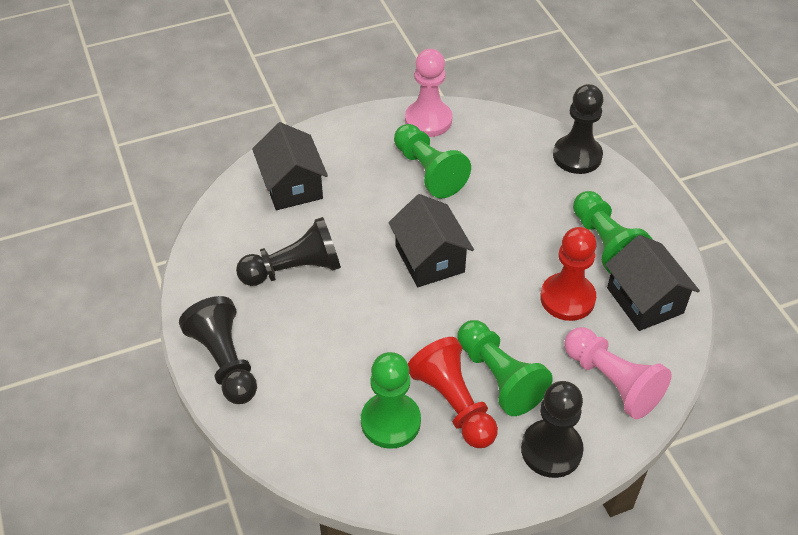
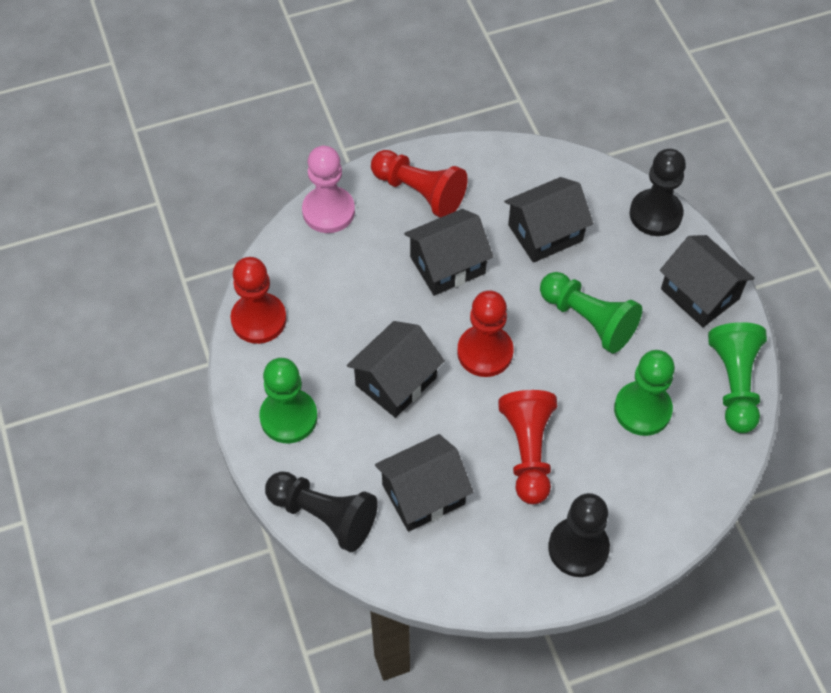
black house: [252,122,328,210] [388,194,474,287] [605,235,700,331] = 3 -> [347,321,445,418] [375,434,473,532] [404,209,493,296] [504,177,593,263] [660,235,755,327] = 5
black pawn: [179,296,257,404] [236,217,341,286] [521,381,584,478] [553,84,604,174] = 4 -> [265,471,378,552] [548,493,610,577] [630,149,686,236] = 3
pink pawn: [405,49,452,137] [564,327,672,419] = 2 -> [302,146,355,233] = 1
red pawn: [408,337,498,448] [540,227,597,321] = 2 -> [230,257,287,344] [371,150,468,218] [457,290,514,377] [498,390,557,504] = 4

